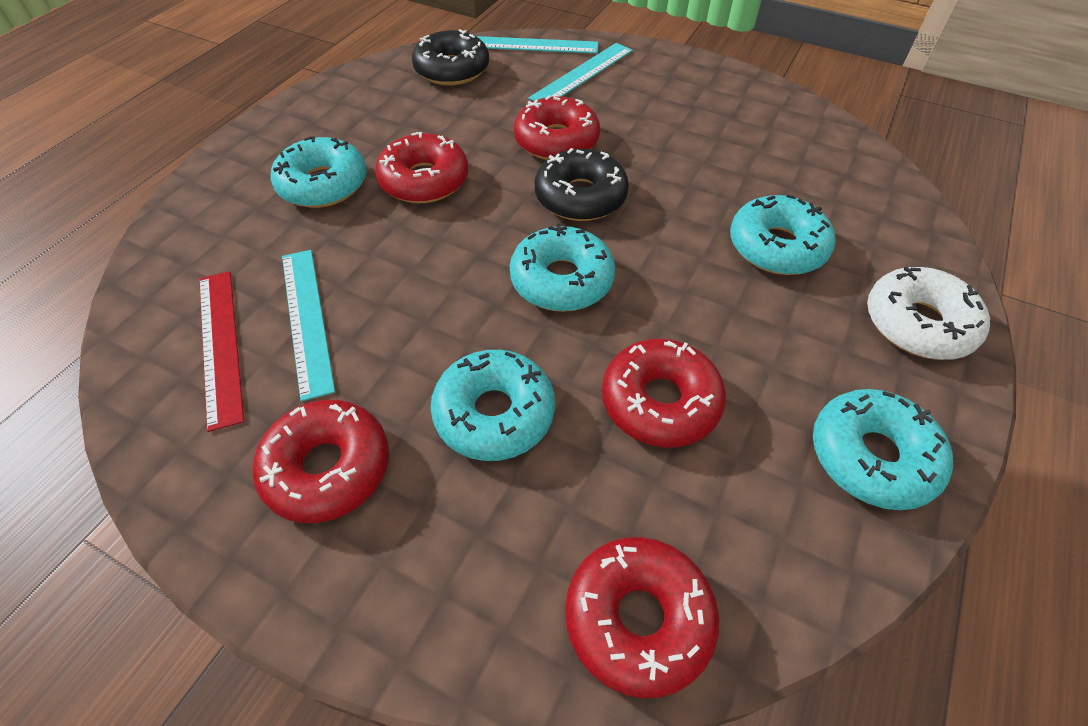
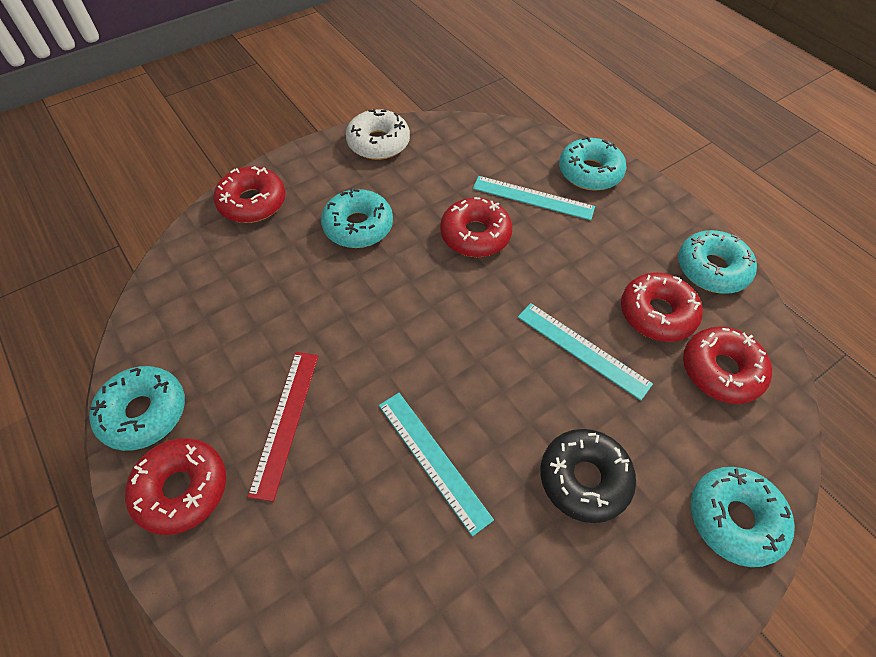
black donut: [412,29,489,85] [535,148,629,221] = 2 -> [541,429,636,523] = 1

